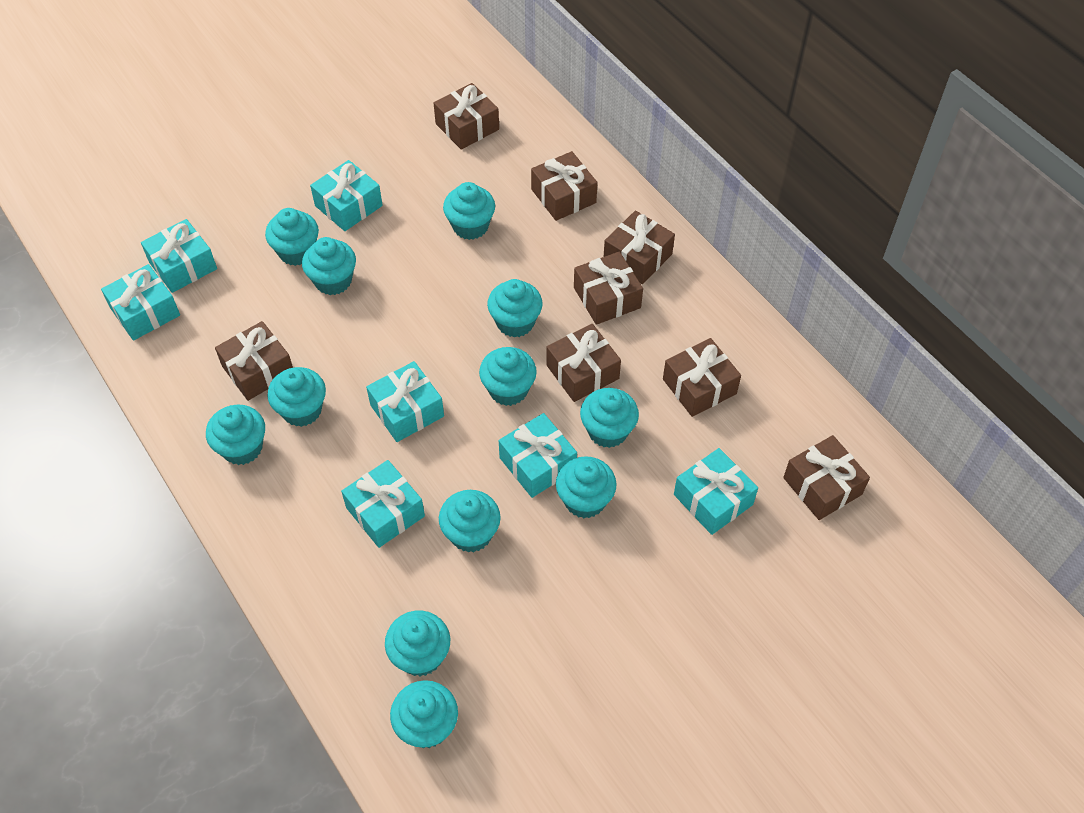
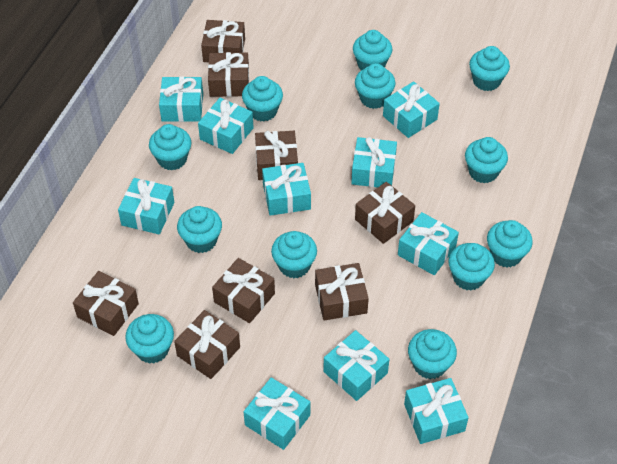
turquoise gift: [101,264,180,341] [141,219,217,293] [310,160,383,231] [341,460,425,548] [366,361,444,442] [499,413,577,498] [674,448,758,535] = 7 -> [118,178,174,235] [159,76,203,122] [198,98,254,154] [244,377,310,450] [262,163,311,216] [323,330,389,401] [351,137,397,187] [383,81,440,138] [398,212,459,275] [404,378,469,444] = 10

